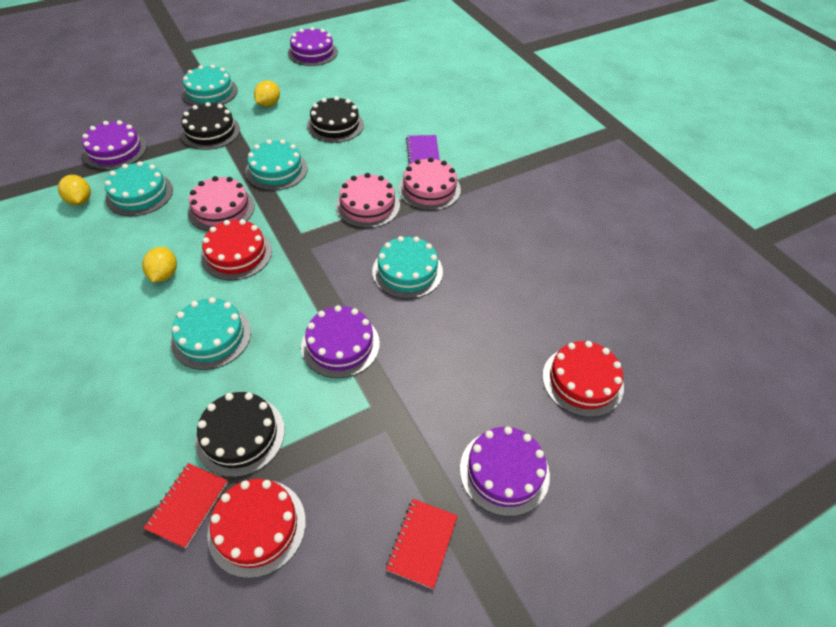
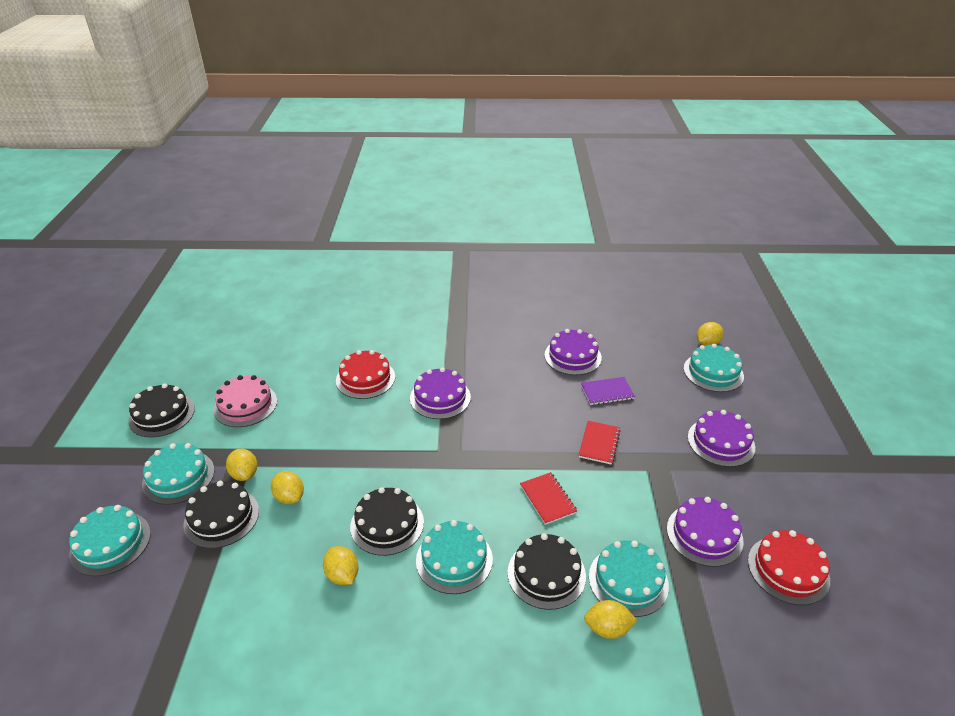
black cake: [180,102,240,150] [195,392,285,477] [307,96,364,143] = 3 -> [128,383,195,437] [183,481,259,548] [350,487,424,556] [508,533,586,610] = 4
pink cake: [188,176,255,231] [335,173,400,228] [398,157,461,211] = 3 -> [214,375,277,427] = 1
red cake: [201,219,272,280] [207,479,306,578] [542,341,624,417] = 3 -> [336,350,395,399] [748,530,830,605] = 2
yellow lemon: [58,175,91,205] [142,247,177,282] [254,80,280,107] = 3 -> [226,449,257,481] [271,471,304,504] [323,546,359,585] [584,600,637,639] [697,322,724,345] = 5

